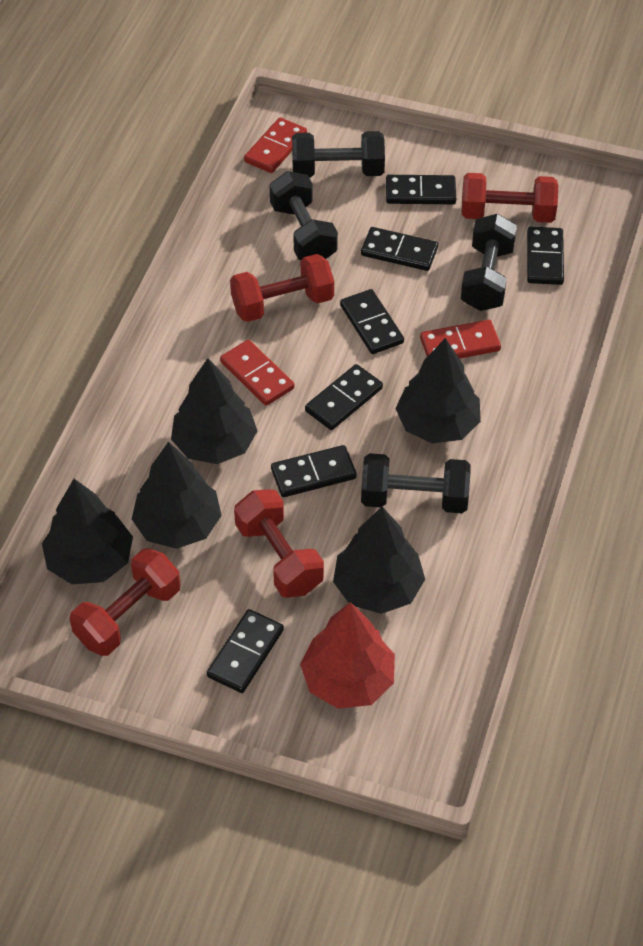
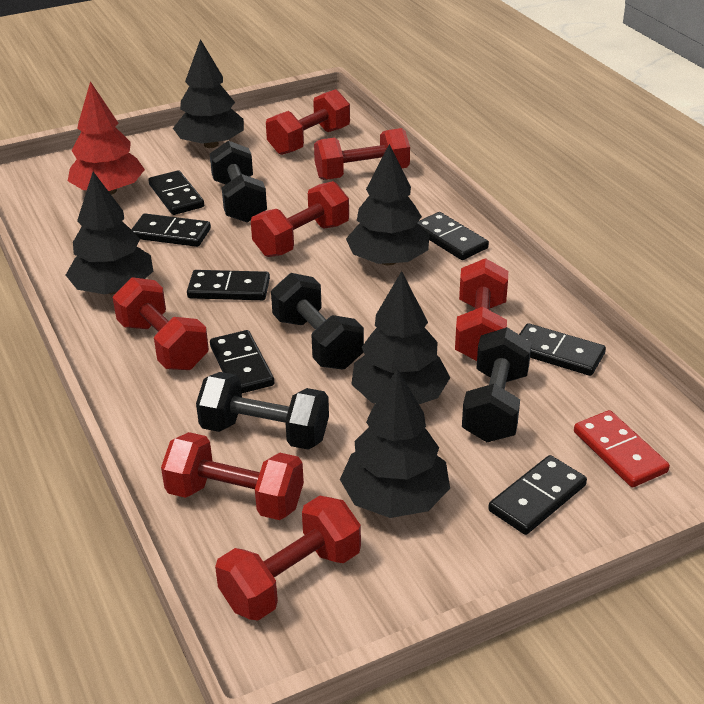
red domino: [220,340,295,406] [244,117,307,173] [420,320,501,359] = 3 -> [574,410,670,487] = 1
red dumbbell: [70,548,181,656] [230,254,334,322] [234,489,324,598] [461,173,558,223] = 4 -> [113,277,209,370] [161,432,304,520] [215,496,361,621] [251,181,349,257] [266,89,350,155] [314,128,410,180] [455,258,508,361] = 7

